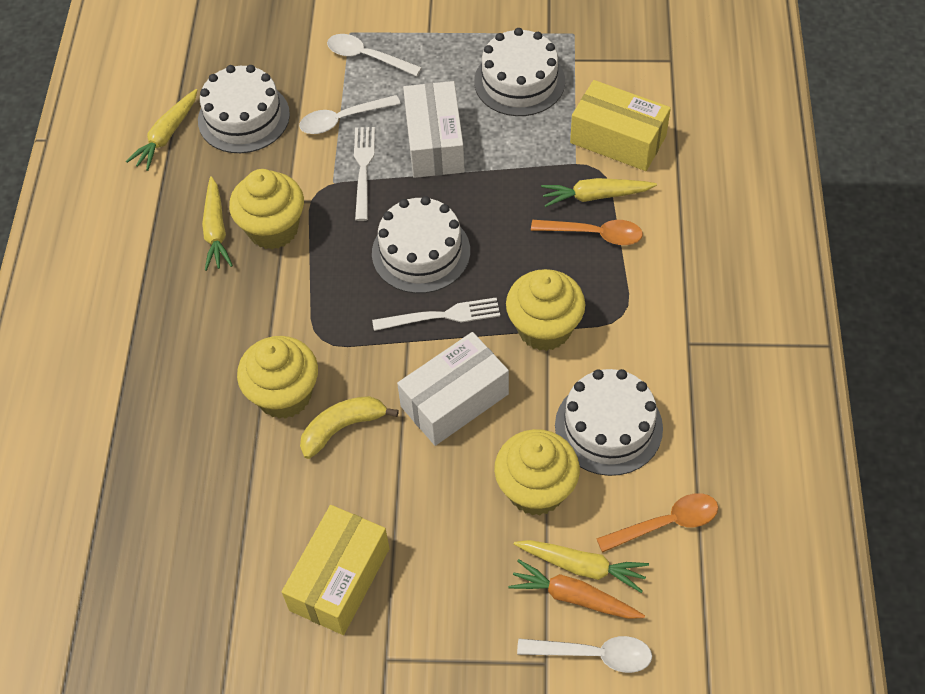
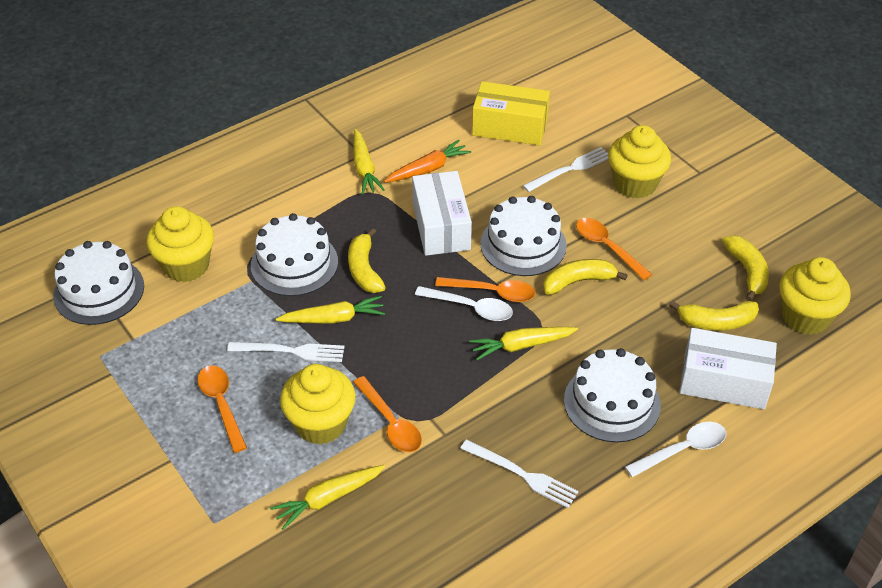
orange spoon: [531,220,643,245] [596,493,718,553] = 2 -> [198,365,247,453] [353,376,422,452] [435,277,535,302] [576,218,652,280] = 4
white fork: [354,127,375,221] [372,297,500,331] = 2 -> [227,342,344,362] [460,439,579,508] [523,147,608,192] = 3
white spoon: [299,95,400,134] [327,34,422,76] [517,636,652,673] = 3 -> [415,286,513,321] [625,422,726,477] = 2
yellow banana: [300,396,399,459] = 1 -> [348,228,386,293] [543,259,628,295] [669,300,759,330] [722,235,769,301] = 4
yellow box: [282,505,390,635] [570,80,671,171] = 2 -> [472,81,550,145] = 1

